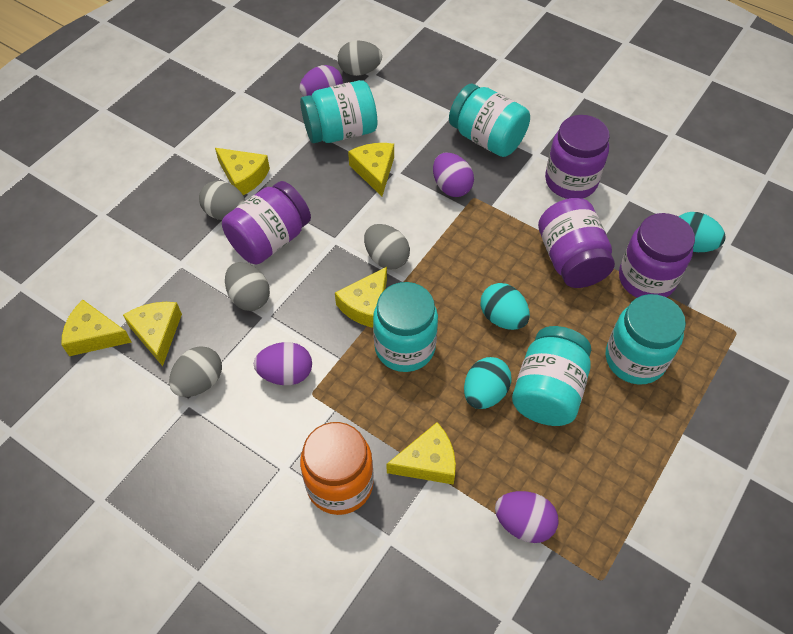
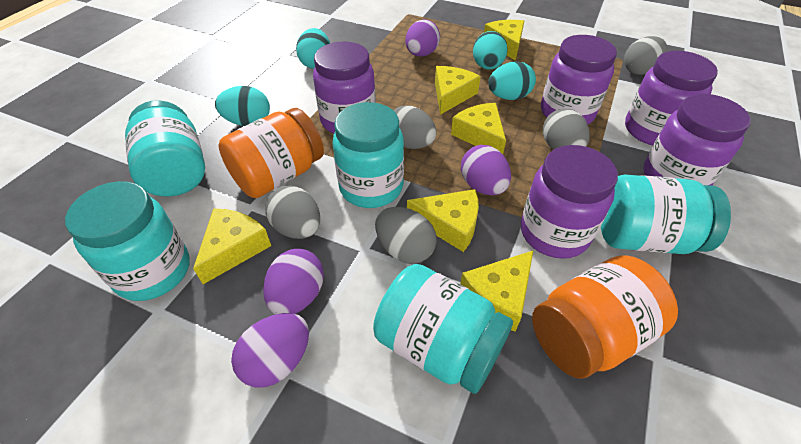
orange jar: [300,422,374,515] = 1 -> [218,108,324,198] [532,255,678,379] = 2
purple jar: [222,181,311,265] [538,198,615,288] [545,115,610,199] [619,213,695,298] = 4 -> [313,42,376,133] [521,145,618,259] [541,35,617,125] [625,51,718,145] [643,94,751,186] = 5
turquoise egg: [464,357,512,409] [481,283,530,330] [678,212,726,252] = 3 -> [215,86,270,126] [296,28,330,69] [473,31,508,70] [488,61,536,100] = 4

